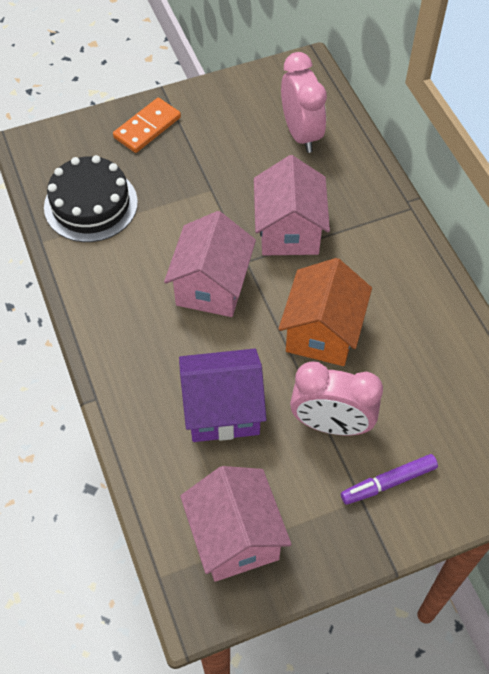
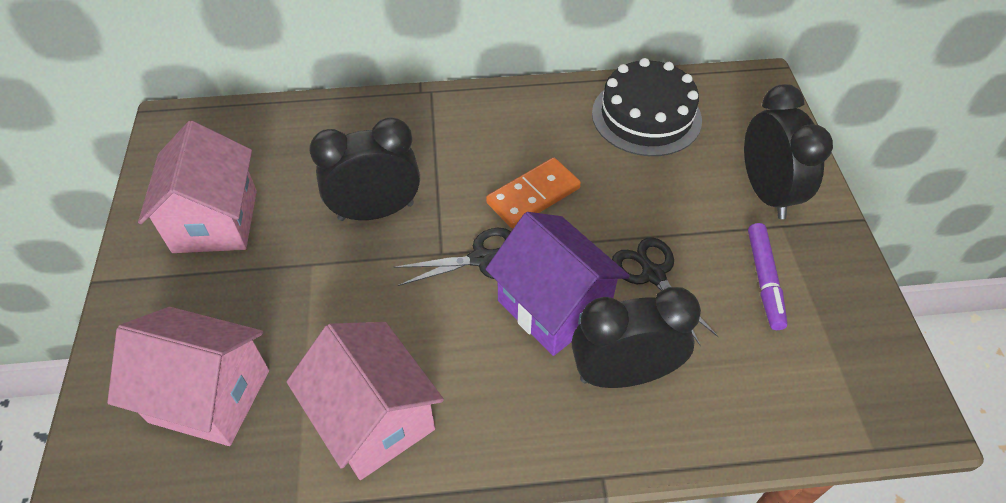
black clock: none = 0 -> [309,117,420,221] [572,287,701,388] [744,84,833,219] = 3
black scissors: none = 0 -> [394,228,511,286] [612,237,719,346] = 2
orange house: [278,258,372,366] = 1 -> none = 0
pink clock: [281,52,327,153] [290,362,383,436] = 2 -> none = 0

